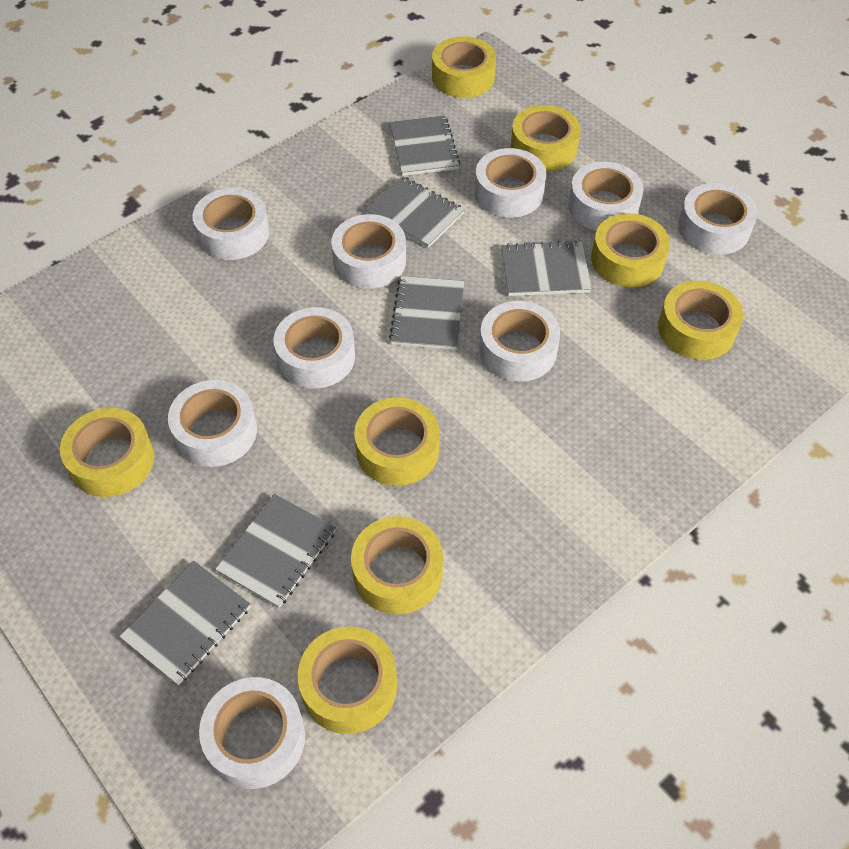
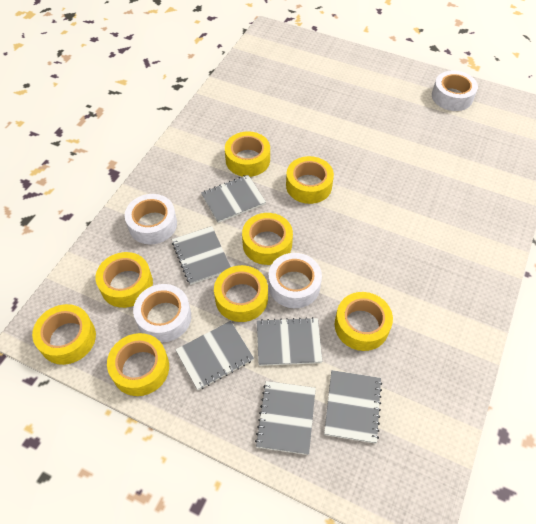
white tape: [168,380,257,467] [192,188,269,260] [199,677,305,789] [273,307,355,389] [331,214,406,289] [475,148,546,218] [479,301,560,382] [568,162,644,231] [678,183,758,255] = 9 -> [125,194,177,245] [133,284,191,342] [268,253,322,308] [432,71,478,111] = 4

